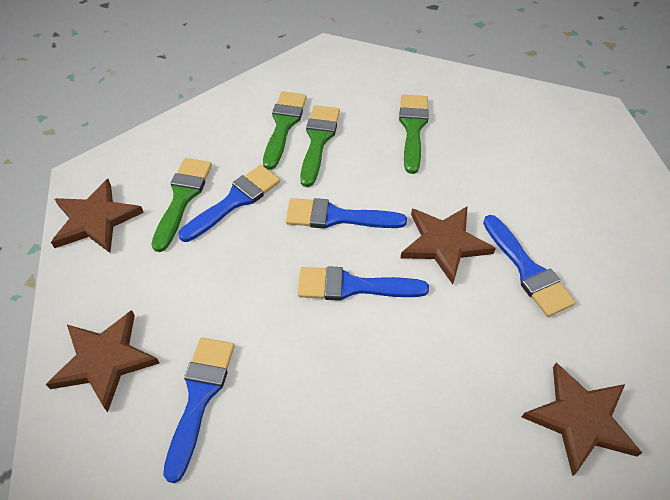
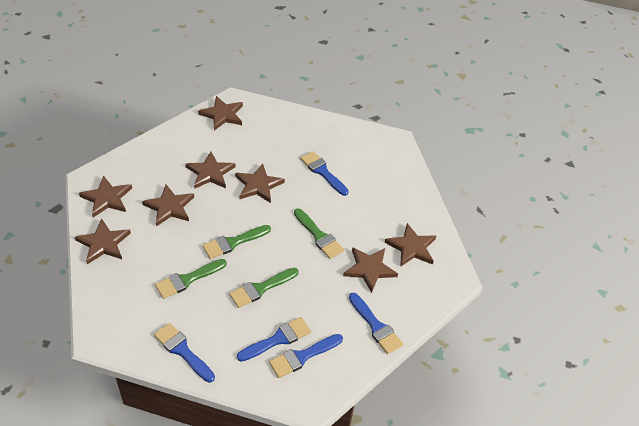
brown star: [46,310,159,412] [51,179,144,253] [401,206,496,284] [522,362,642,476] = 4 -> [75,219,131,264] [79,176,132,217] [142,185,194,226] [186,152,236,189] [198,96,243,131] [235,164,285,203] [343,247,398,293] [385,223,436,267] = 8

